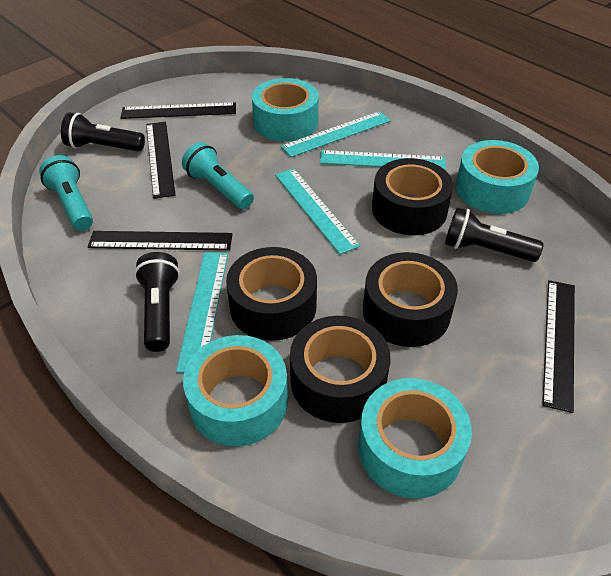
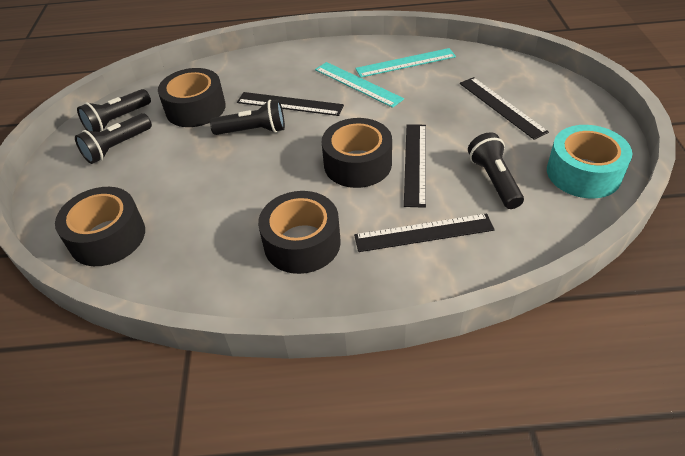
black flashlight: [61,112,145,152] [134,252,180,352] [445,207,544,262] = 3 -> [75,113,152,164] [77,89,151,132] [210,100,285,135] [468,132,524,209] = 4
turquoise flashlight: [39,155,93,231] [182,142,254,209] = 2 -> none = 0
turquoise ruler: [176,252,228,373] [275,168,360,254] [281,111,391,157] [320,150,446,170] = 4 -> [315,62,404,108] [355,48,456,78] = 2
turquoise tape: [183,335,288,446] [252,78,319,142] [358,378,472,499] [456,140,539,214] = 4 -> [547,125,632,199] = 1

